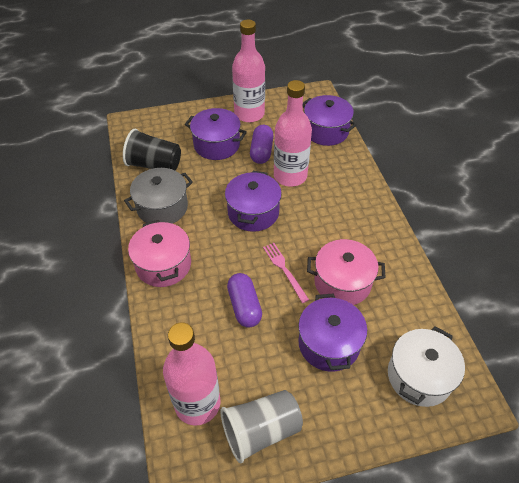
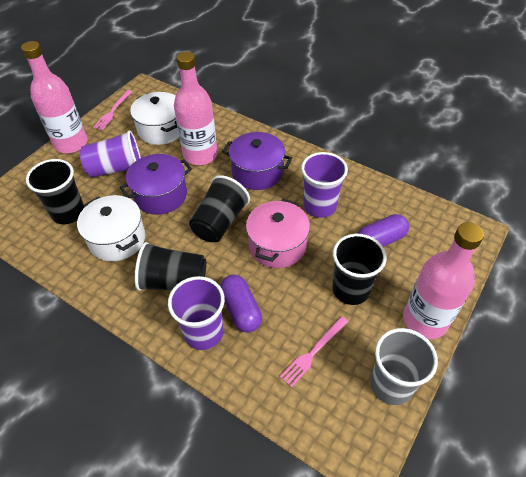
black cup: [123,129,181,170] = 1 -> [26,159,85,224] [135,242,206,291] [189,175,250,242] [332,234,387,305] = 4
grey pot: [124,168,193,224] = 1 -> none = 0
pink fork: [263,243,309,303] = 1 -> [93,90,133,130] [280,316,348,388] = 2
pink pot: [128,220,191,287] [307,239,386,305] = 2 -> [246,199,310,268] = 1
purple cup: none = 0 -> [80,130,141,177] [168,276,225,350] [301,152,348,218] = 3
purple pot: [185,108,247,160] [225,171,282,232] [298,293,367,372] [303,95,357,146] = 4 -> [119,154,192,215] [222,132,292,190] = 2
white pot: [388,326,465,407] = 1 -> [77,195,145,261] [130,92,179,145] = 2

